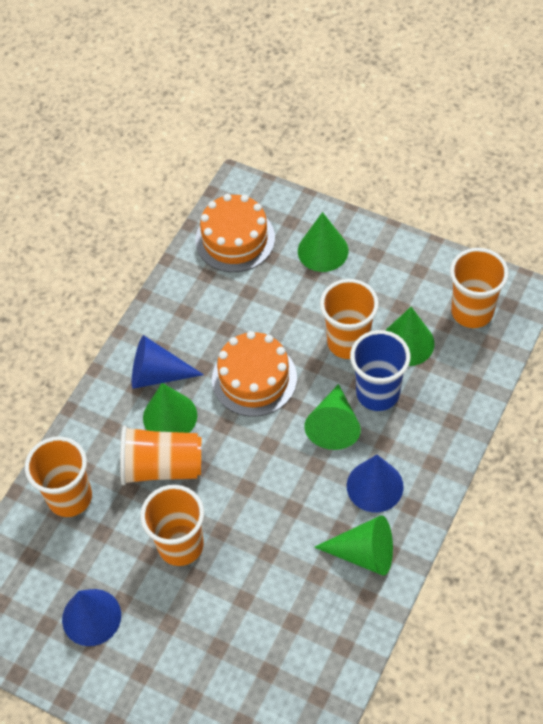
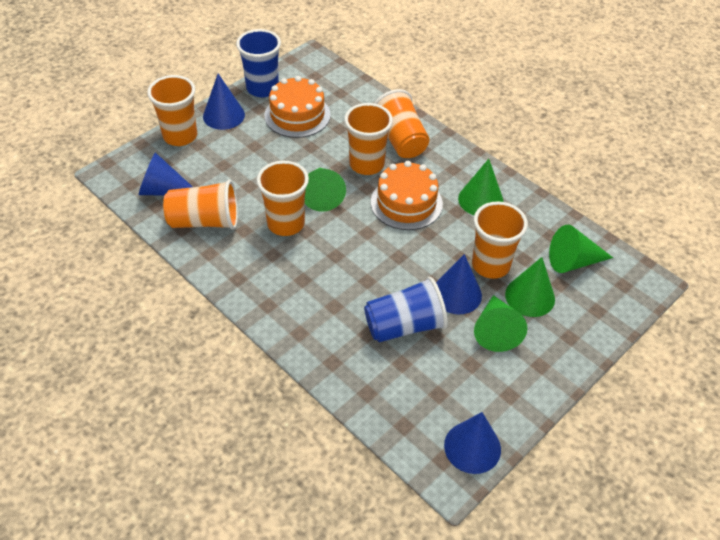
blue cone: [62,589,121,646] [132,335,204,389] [347,455,404,512] = 3 -> [139,152,193,195] [203,74,245,130] [436,254,482,314] [444,412,501,474] = 4
blue cup: [350,330,410,411] = 1 -> [236,29,281,97] [364,277,448,342] = 2
orange cup: [25,436,92,517] [120,426,201,485] [140,485,204,566] [320,279,379,359] [450,248,509,328] = 5 -> [147,75,197,146] [163,180,238,230] [257,161,309,236] [344,103,393,175] [374,89,429,158] [472,202,528,279] = 6

